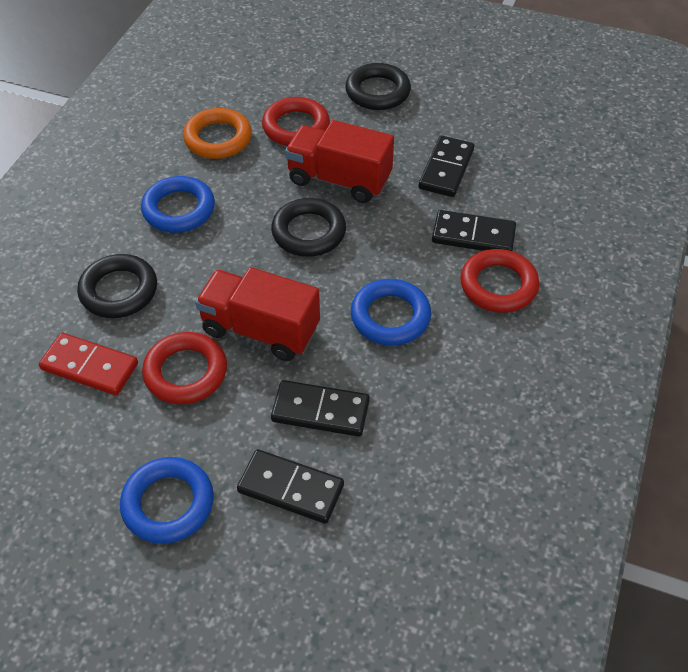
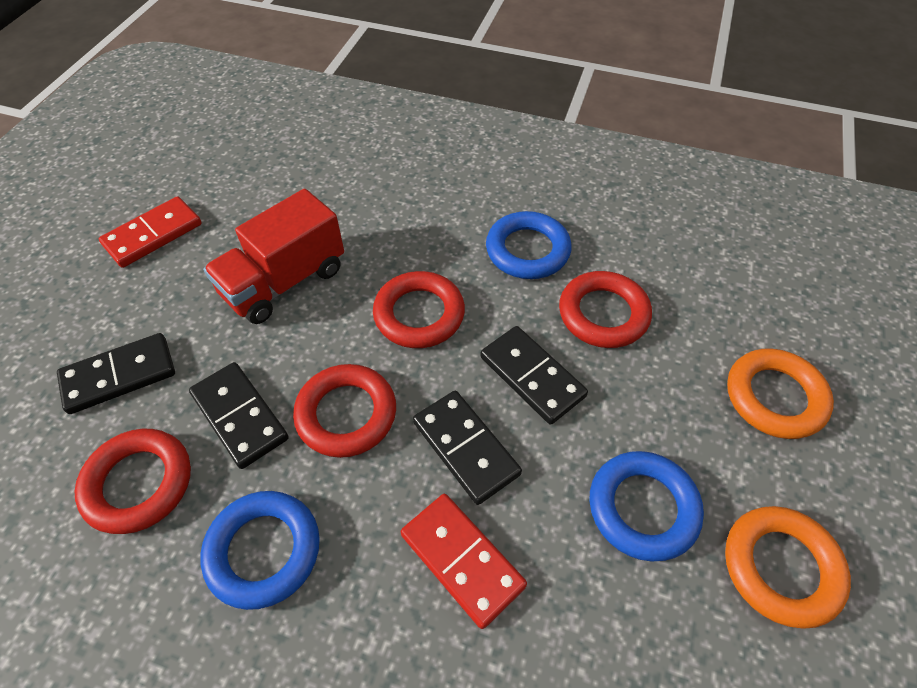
black ring: [77,254,157,318] [271,198,346,257] [345,63,411,110] = 3 -> none = 0
orange ring: [183,108,252,159] = 1 -> [725,506,851,629] [727,348,834,439] = 2
red domino: [39,333,138,395] = 1 -> [99,196,202,268] [401,494,527,629] = 2
red ring: [142,332,227,404] [262,97,330,146] [460,249,539,313] = 3 -> [75,429,191,534] [293,364,396,458] [373,271,465,348] [559,271,652,348] = 4
red truck: [195,267,320,361] [285,120,394,203] = 2 -> [203,189,344,324] = 1

